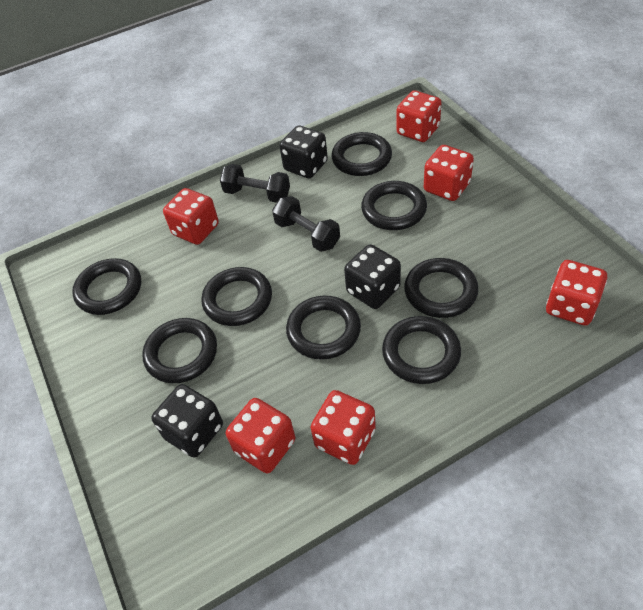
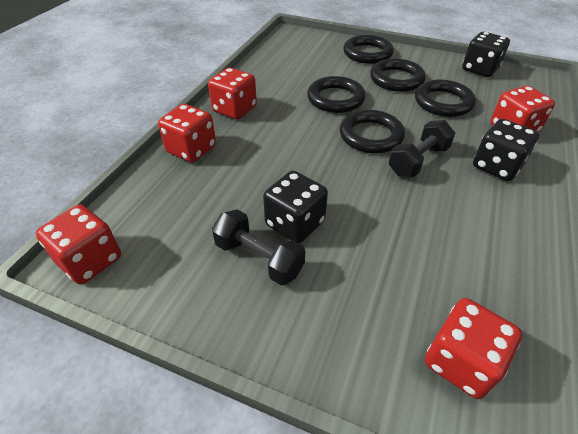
black ring: [72,258,141,315] [142,318,217,383] [201,267,272,326] [286,296,361,360] [331,132,392,176] [361,181,427,230] [382,316,461,384] [404,258,479,318] = 8 -> [307,76,366,113] [340,110,405,154] [343,35,394,64] [370,58,426,92] [415,79,476,117] = 5
red dice: [163,188,219,245] [226,398,295,473] [311,390,376,465] [396,91,442,142] [424,145,474,201] [546,260,607,326] = 6 -> [36,205,121,285] [158,104,216,163] [208,68,257,119] [425,298,522,399] [490,86,555,133] = 5

